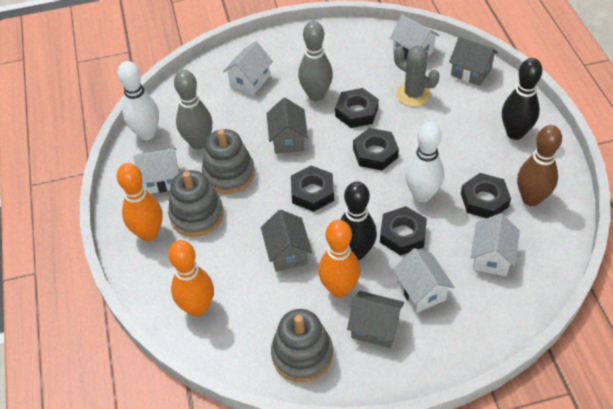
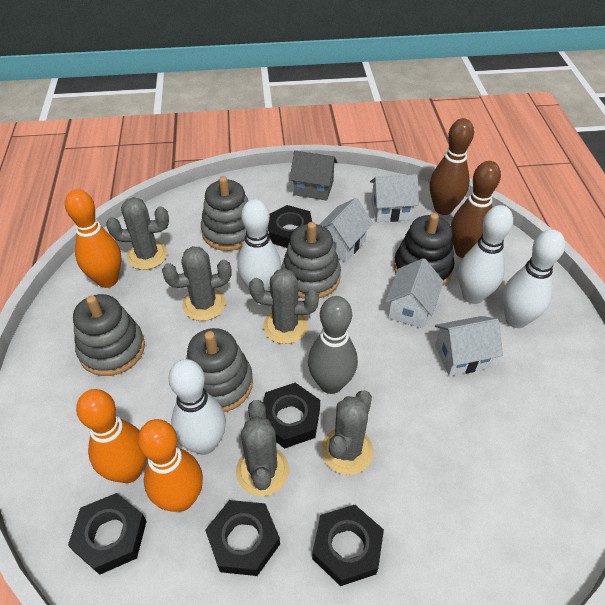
black bowling pin: [340,182,377,260] [502,58,542,140] = 2 -> none = 0
black stacking toy: none = 0 -> [394,213,454,286] = 1
brown bowling pin: [517,125,562,206] = 1 -> [430,118,474,215] [451,161,501,258] = 2
grey bowling pin: [174,70,212,150] [298,21,333,101] = 2 -> [308,296,358,394] = 1
grey cactus: [394,46,439,107] = 1 -> [106,197,169,270] [162,246,232,321] [236,400,289,496] [249,268,319,344] [321,390,373,475] = 5
grey house: [261,210,312,272] [267,98,308,154] [347,291,404,348] [449,37,498,86] = 4 -> [290,151,338,200] = 1
grey stacking toy: [168,170,224,237] [202,129,255,194] [271,309,333,382] = 3 -> [73,294,145,376] [186,328,253,412] [201,176,248,251] [281,222,341,299] = 4
white bowling pin: [118,61,159,140] [405,122,444,202] = 2 -> [169,359,226,455] [238,199,281,291] [458,205,513,304] [502,229,565,328] = 4
white house: [133,148,179,194] [223,41,273,95] [390,15,440,60] [393,248,454,313] [470,213,520,276] = 5 -> [319,198,373,262] [370,174,419,222] [385,258,444,328] [435,316,503,376] = 4

